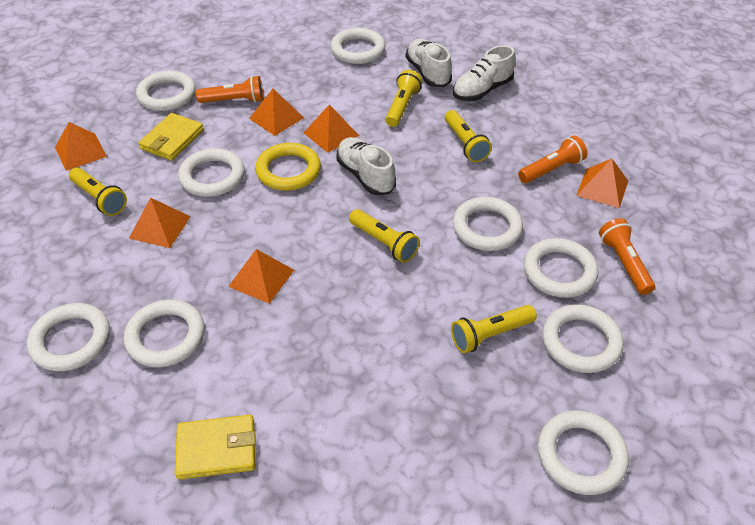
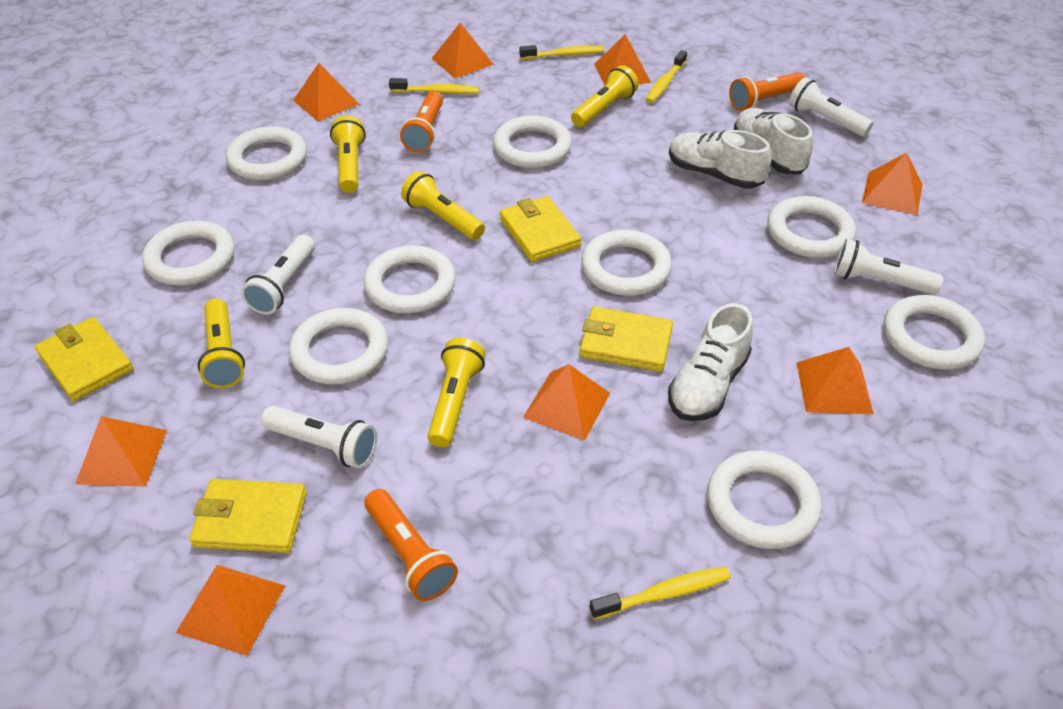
orange pyramid: [55,122,107,171] [129,197,191,248] [228,249,294,304] [249,89,304,136] [303,104,359,153] [576,158,628,208] = 6 -> [75,416,167,487] [176,565,286,656] [293,63,359,121] [431,23,494,78] [523,364,610,440] [594,34,651,85] [797,347,874,414] [862,152,922,215] = 8
white flashlight: none = 0 -> [241,235,315,315] [261,406,377,468] [789,77,873,137] [834,239,943,295] = 4
yellow ring: [255,143,321,191] = 1 -> none = 0
yellow toothbrush: none = 0 -> [389,78,479,94] [519,45,604,60] [590,567,731,620] [645,50,687,103] = 4
yellow wallet: [138,113,204,161] [175,415,256,480] = 2 -> [35,317,133,401] [189,479,307,553] [500,196,581,262] [579,306,673,372] = 4

